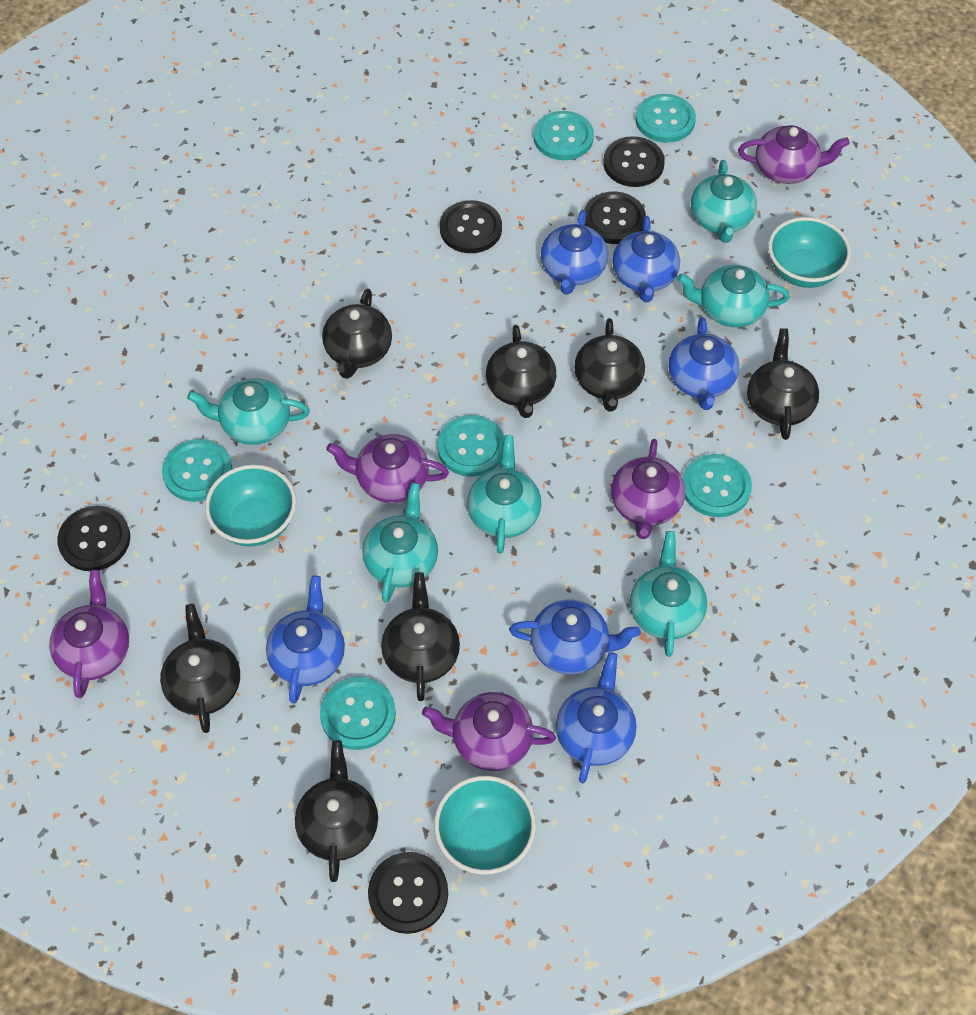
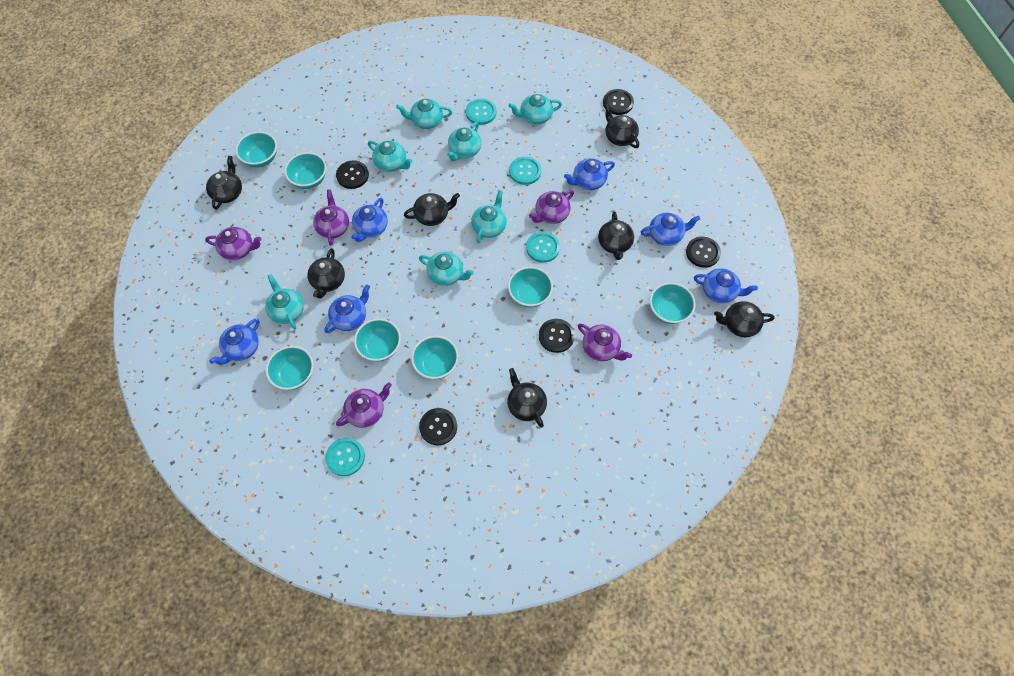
turquoise bowl: [205,464,296,546] [434,776,536,875] [768,217,851,288] = 3 -> [235,131,277,168] [266,346,314,390] [284,152,326,189] [354,318,401,362] [411,336,458,379] [508,267,553,308] [650,282,696,324] = 7
turquoise button: [162,439,232,502] [320,676,396,750] [437,415,504,477] [533,111,594,160] [635,94,696,143] [682,454,752,517] = 6 -> [325,438,365,476] [466,98,496,125] [509,157,541,185] [526,232,560,263] = 4
turquoise teapot: [187,378,310,445] [362,483,438,603] [467,435,541,554] [630,531,707,657] [677,265,790,327] [691,160,757,243] = 6 -> [265,274,304,329] [368,140,412,172] [396,99,452,129] [419,251,474,286] [447,122,481,161] [471,190,507,243] [509,94,562,124] = 7

